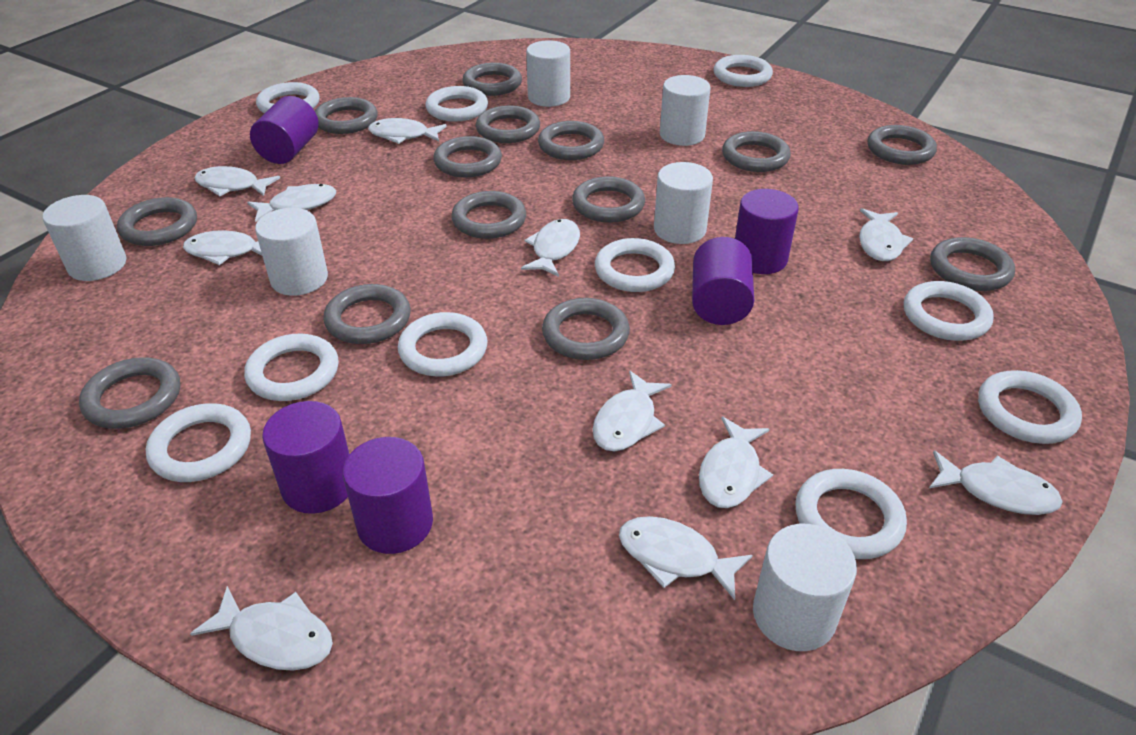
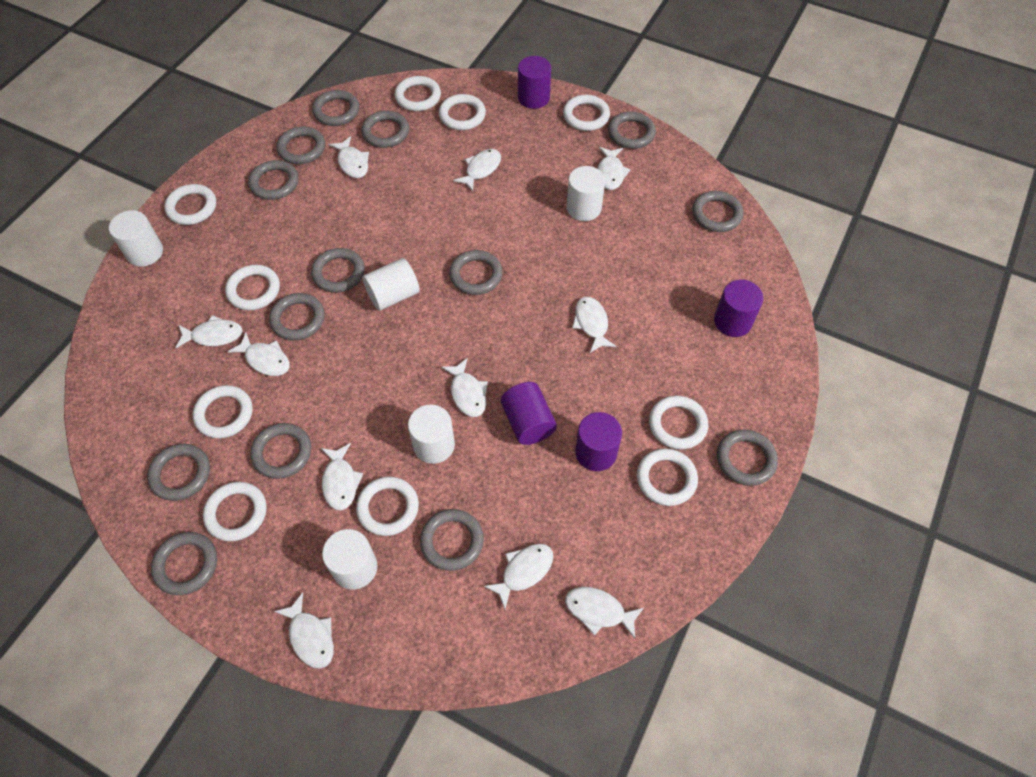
purple cylinder: [250,96,318,164] [262,401,349,514] [343,437,433,554] [692,237,754,325] [735,189,799,274] = 5 -> [501,382,557,445] [518,56,551,109] [575,412,622,471] [714,280,763,337] = 4
white cylinder: [43,195,126,281] [255,208,328,296] [526,40,570,107] [654,162,713,244] [660,75,711,146] [753,524,857,651] = 6 -> [109,210,163,267] [322,529,378,590] [362,258,420,310] [408,405,455,464] [567,166,605,221] = 5

